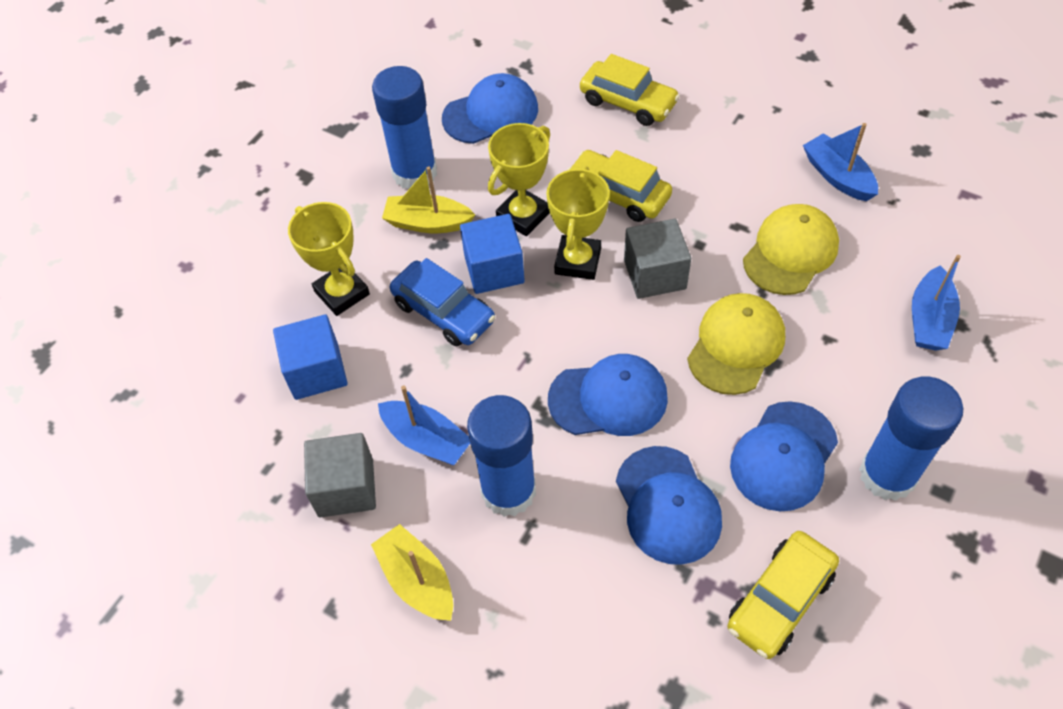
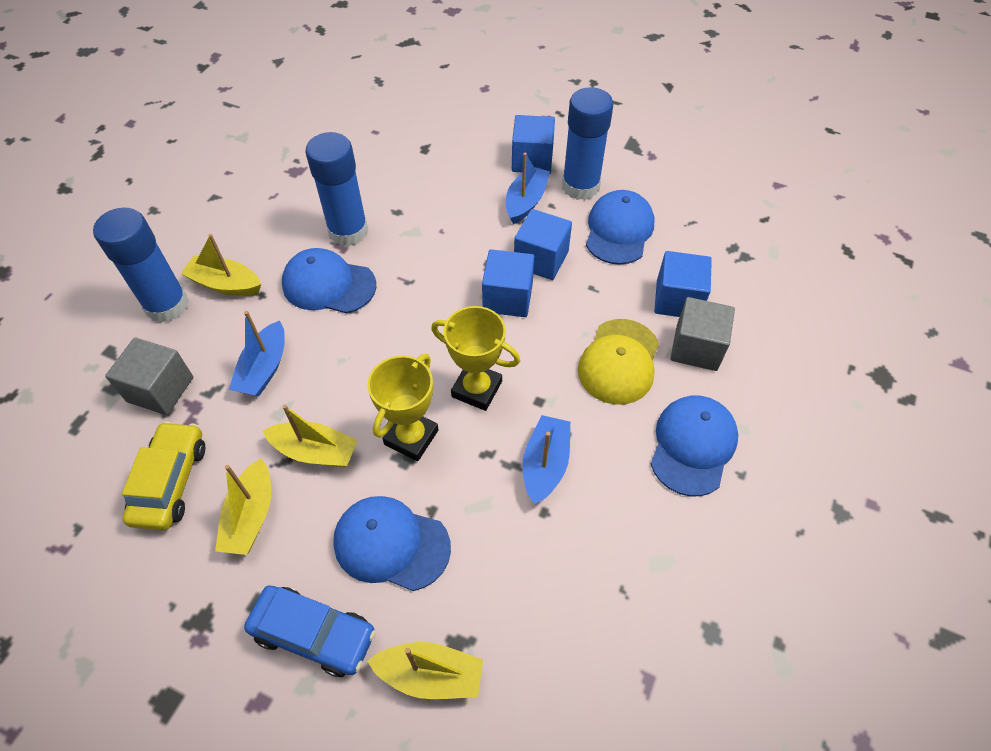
blue cube: [273,314,348,400] [460,214,525,294] = 2 -> [482,249,535,317] [512,115,555,173] [514,209,572,280] [654,251,712,317] = 4
yellow boat: [371,524,453,621] [382,166,475,233] = 2 -> [181,234,261,296] [215,459,271,555] [262,404,358,467] [367,642,483,699] = 4
yellow cap: [687,293,785,395] [743,204,839,295] = 2 -> [578,319,659,405] = 1
yellow car: [567,150,672,222] [580,54,680,126] [727,531,839,659] = 3 -> [122,421,205,530] = 1
yellow trophy: [288,202,370,316] [488,123,550,236] [546,166,610,280] = 3 -> [368,354,438,461] [431,306,520,411] = 2

